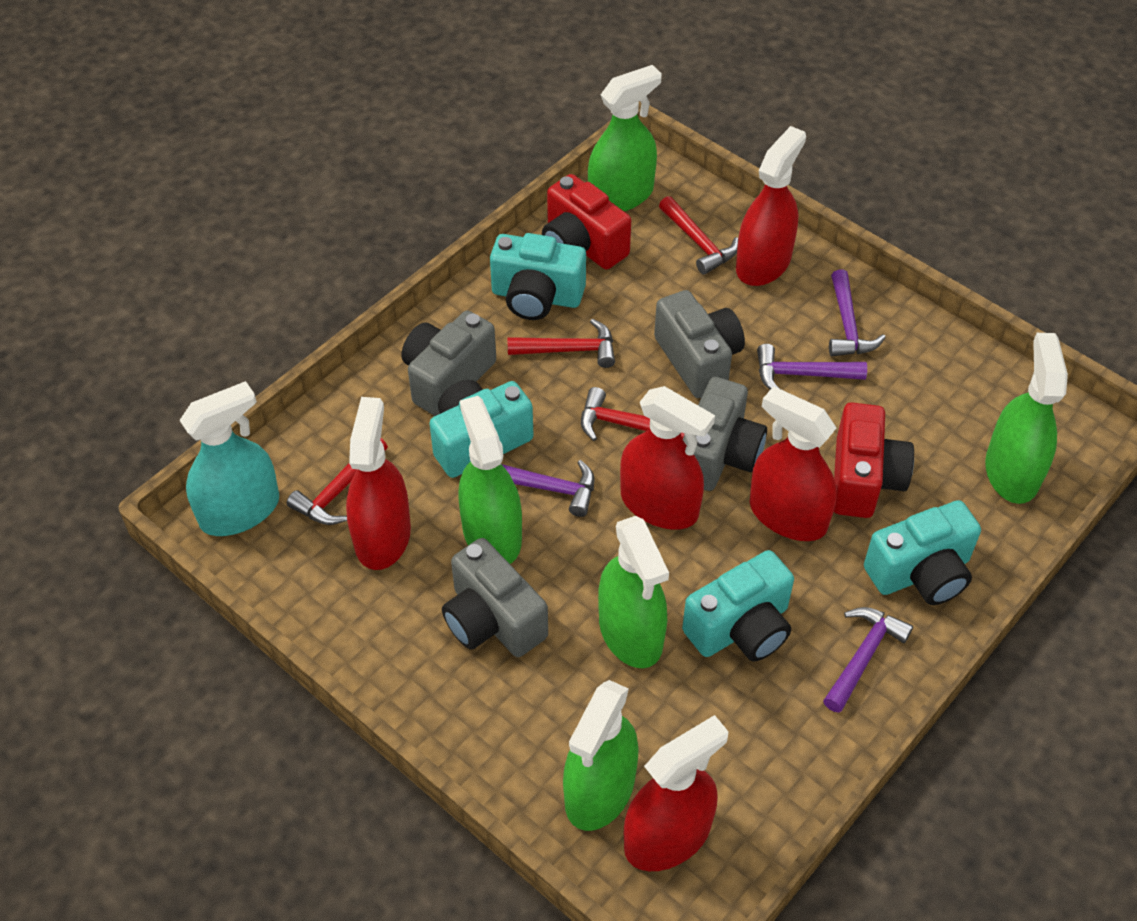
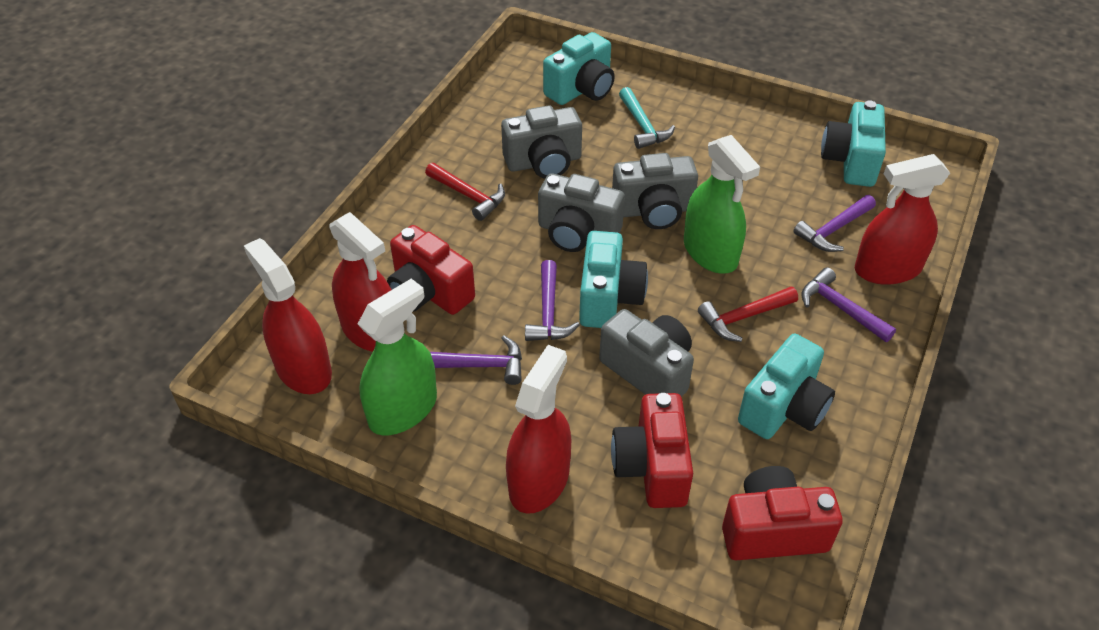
green spray bottle: [458,396,522,564] [563,680,639,831] [588,65,662,211] [598,516,669,668] [985,333,1068,504] = 5 -> [358,279,437,435] [684,135,760,273] = 2
red camera: [542,174,631,270] [834,402,914,518] = 2 -> [387,225,475,315] [611,393,693,508] [722,466,843,560] = 3
red hammer: [287,438,388,525] [508,319,615,368] [581,387,684,441] [659,196,738,275] = 4 -> [425,163,505,221] [698,286,798,342] = 2
red spray bottle: [346,397,411,570] [620,386,715,529] [624,715,728,871] [736,126,806,286] [750,387,837,541] = 5 -> [244,238,332,394] [329,212,392,352] [506,345,572,514] [855,154,950,285] = 4
turquoise hammer: none = 0 -> [619,87,675,149] = 1
turquoise spray bottle: [179,381,279,536] = 1 -> none = 0

